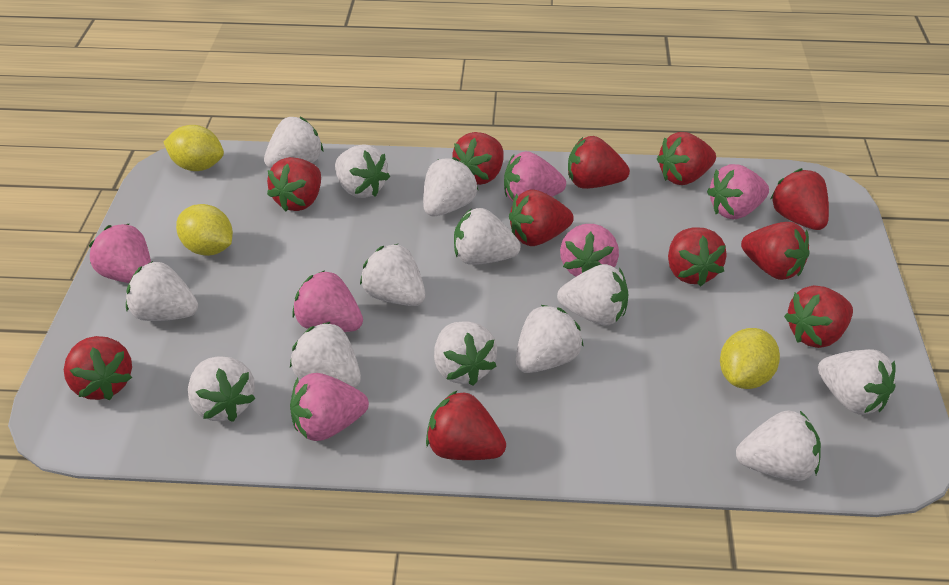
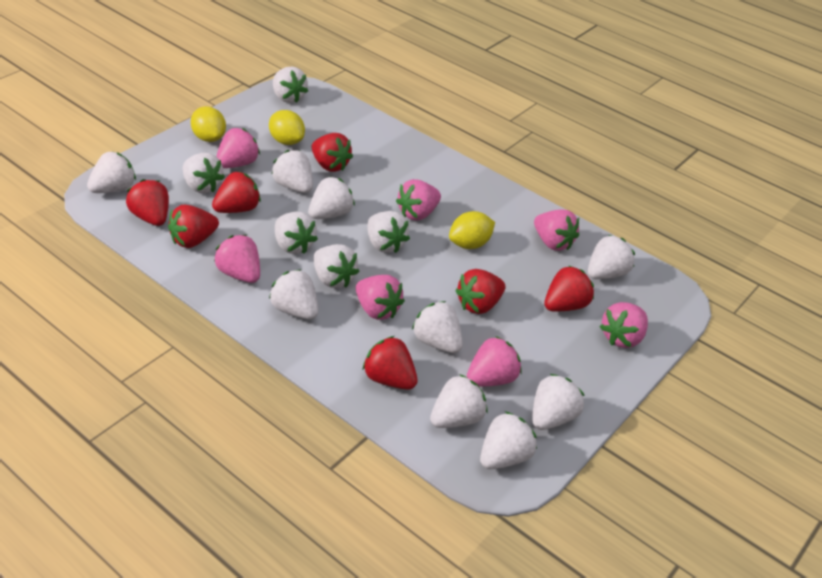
pink strawberry: [89,223,151,283] [290,373,369,441] [292,270,363,332] [504,151,566,202] [560,224,619,277] [707,164,769,219] = 6 -> [214,235,260,283] [216,128,260,168] [356,275,405,320] [396,179,441,221] [467,336,522,387] [534,209,579,251] [600,302,648,348] = 7
red strawberry: [64,336,132,400] [267,157,321,212] [426,390,506,460] [452,132,504,185] [509,189,574,246] [568,136,630,189] [657,132,716,185] [668,227,727,287] [741,222,810,280] [770,168,829,230] [784,285,853,348] = 11 -> [126,179,169,226] [168,204,219,248] [212,171,261,213] [312,133,353,172] [363,336,418,390] [456,269,505,314] [544,265,594,311] = 7
white strawberry: [126,261,198,321] [188,356,256,422] [264,117,323,169] [290,322,361,388] [335,144,390,198] [360,244,425,306] [423,157,478,216] [434,321,497,386] [454,208,521,265] [516,305,584,373] [557,264,628,326] [736,410,821,481] [818,349,896,414] = 13 -> [87,151,136,193] [183,153,225,193] [269,269,318,320] [271,150,313,193] [273,66,308,103] [275,211,318,254] [308,177,355,219] [313,244,359,288] [367,211,410,253] [412,301,463,353] [430,374,488,428] [480,411,537,469] [532,374,585,430] [588,235,635,279] = 14

